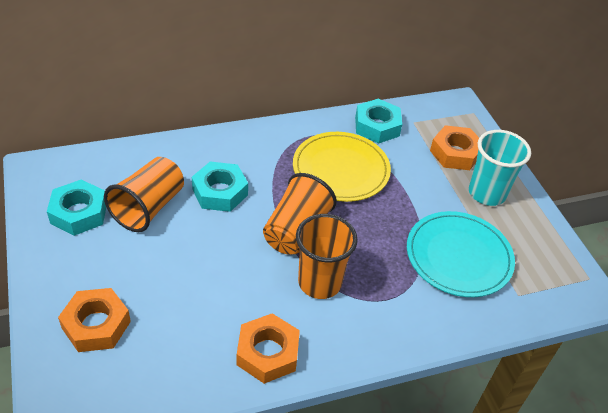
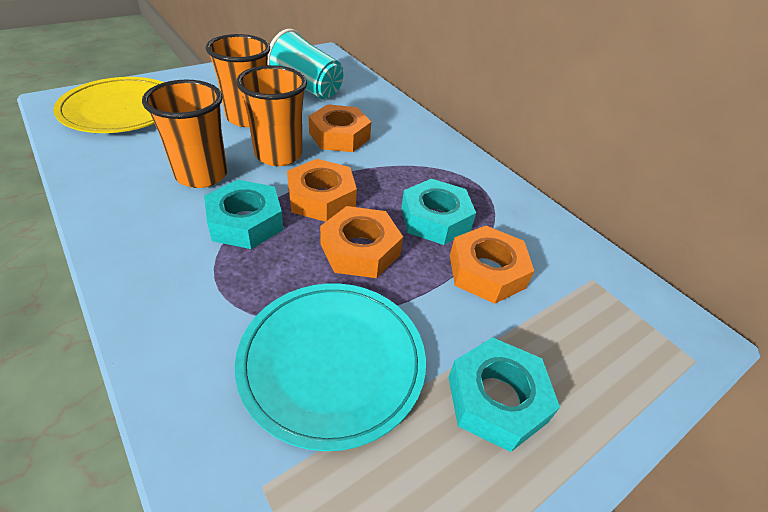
orange nut: [58,288,131,352] [237,313,300,384] [430,125,479,170] = 3 -> [287,159,357,222] [309,104,371,152] [320,206,403,278] [450,226,534,304] = 4

